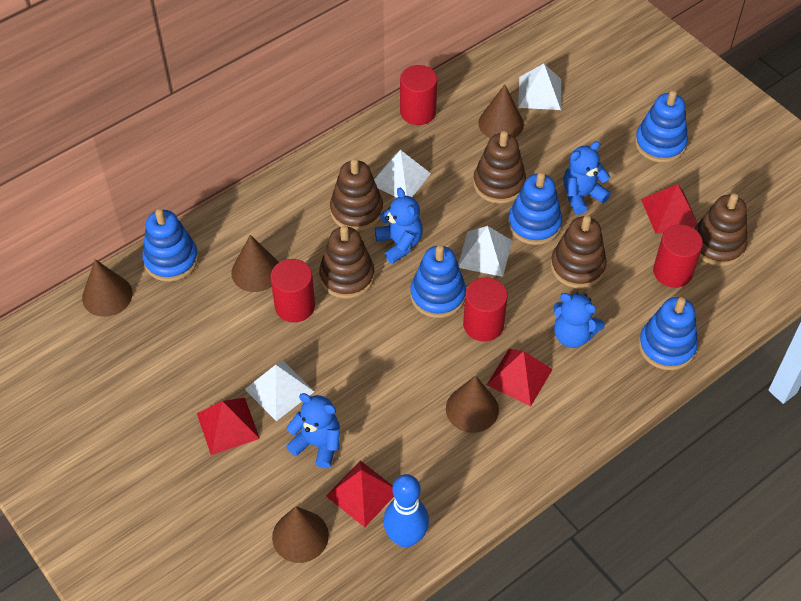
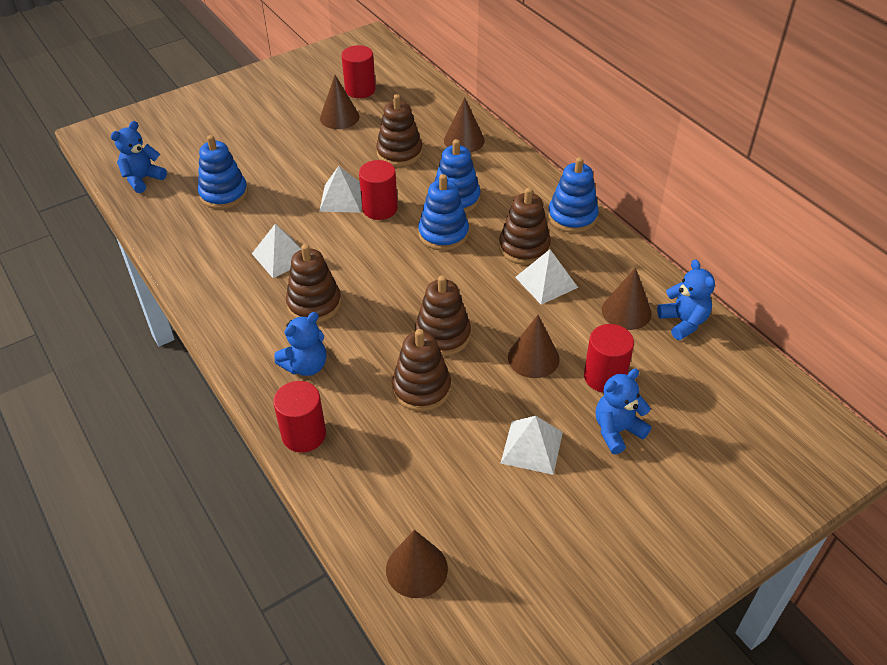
blue bowling pin: [383,474,429,548] = 1 -> none = 0
blue stacking toy: [142,209,198,282] [410,245,466,318] [508,172,562,245] [635,90,688,163] [639,297,698,370] = 5 -> [198,135,248,209] [418,174,469,251] [434,139,480,213] [548,157,599,233] = 4
red pyramid: [197,398,260,455] [326,461,394,527] [487,349,553,406] [641,184,698,234] = 4 -> none = 0

